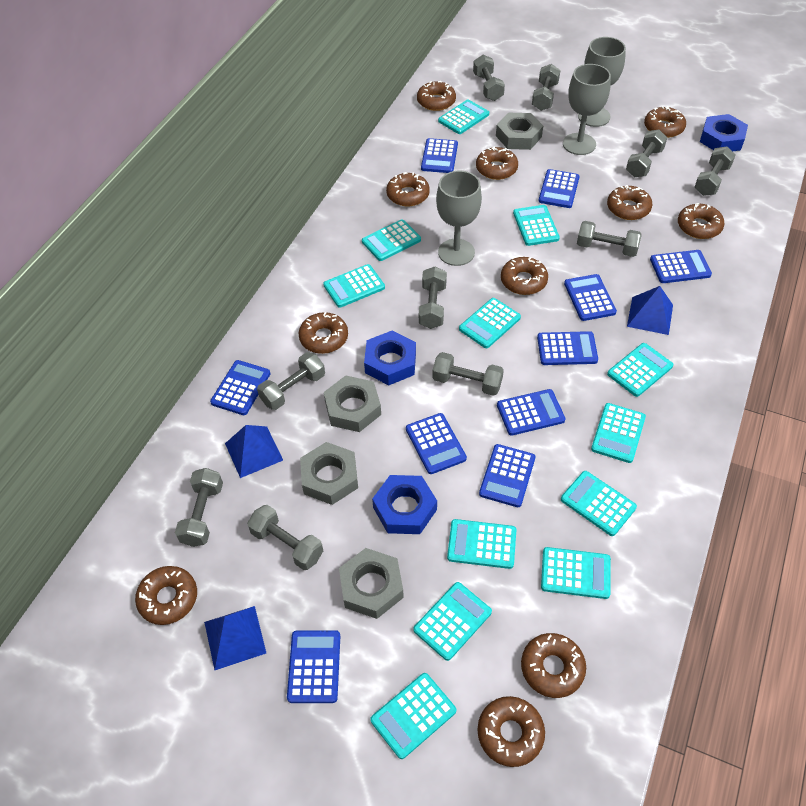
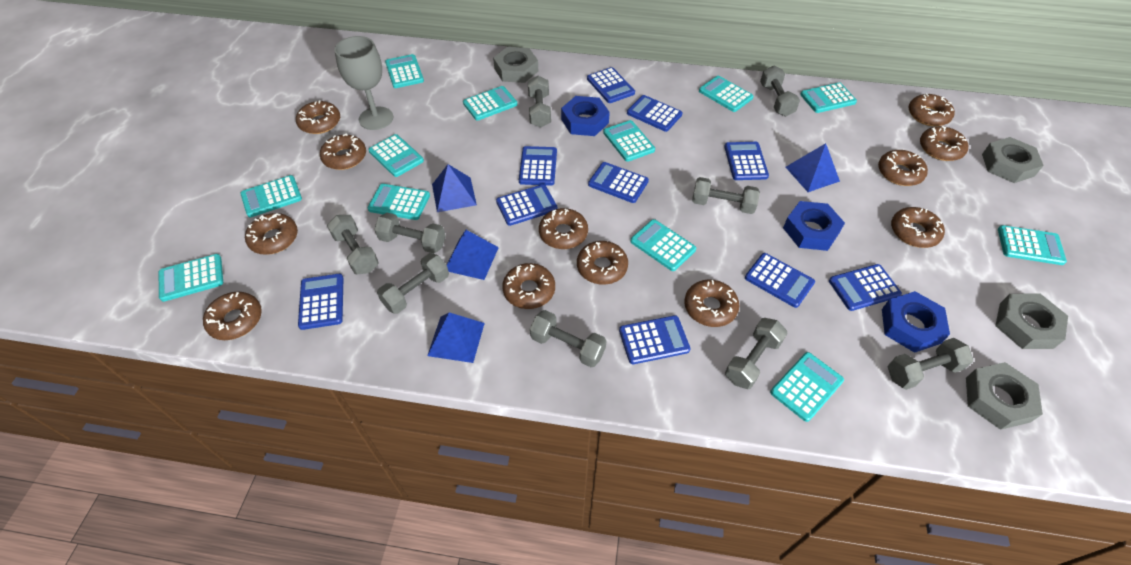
blue pyramid: [204,606,266,670] [225,425,283,478] [627,286,673,335] = 3 -> [427,312,485,363] [432,164,477,212] [447,230,499,280] [786,143,840,192] = 4
brown donut: [135,566,197,625] [299,312,348,354] [386,172,430,206] [417,81,456,111] [476,147,518,180] [477,696,545,767] [501,257,548,295] [521,633,586,698] [607,185,652,220] [644,106,686,138] [678,203,724,239] = 11 -> [203,292,262,340] [245,213,298,255] [296,100,340,134] [320,134,366,170] [502,263,555,309] [539,208,588,249] [577,241,628,285] [684,280,739,327] [878,150,928,186] [891,207,945,248] [908,93,955,126] [920,126,968,161] = 12
grey dumbbell: [175,468,223,547] [247,505,323,570] [257,352,325,410] [419,266,447,329] [432,352,504,396] [473,55,505,101] [532,64,560,111] [577,221,642,257] [626,129,667,177] [695,146,736,196] = 10 -> [327,215,379,274] [374,213,446,253] [377,253,449,314] [528,76,551,128] [530,310,606,367] [692,177,760,214] [725,318,787,389] [760,65,800,116] [888,338,973,390] = 9
grey goblet: [436,171,482,266] [563,64,611,155] [578,37,626,127] = 3 -> [334,36,393,130] = 1

